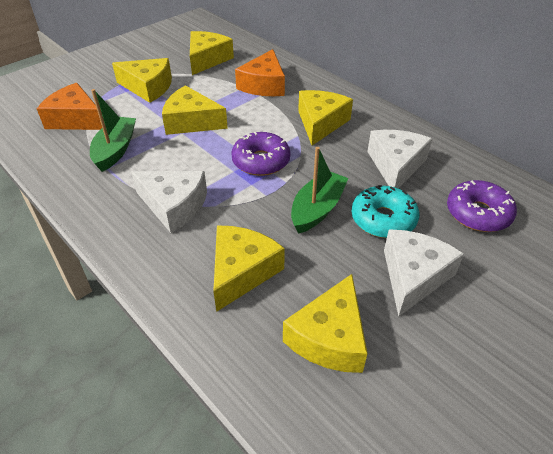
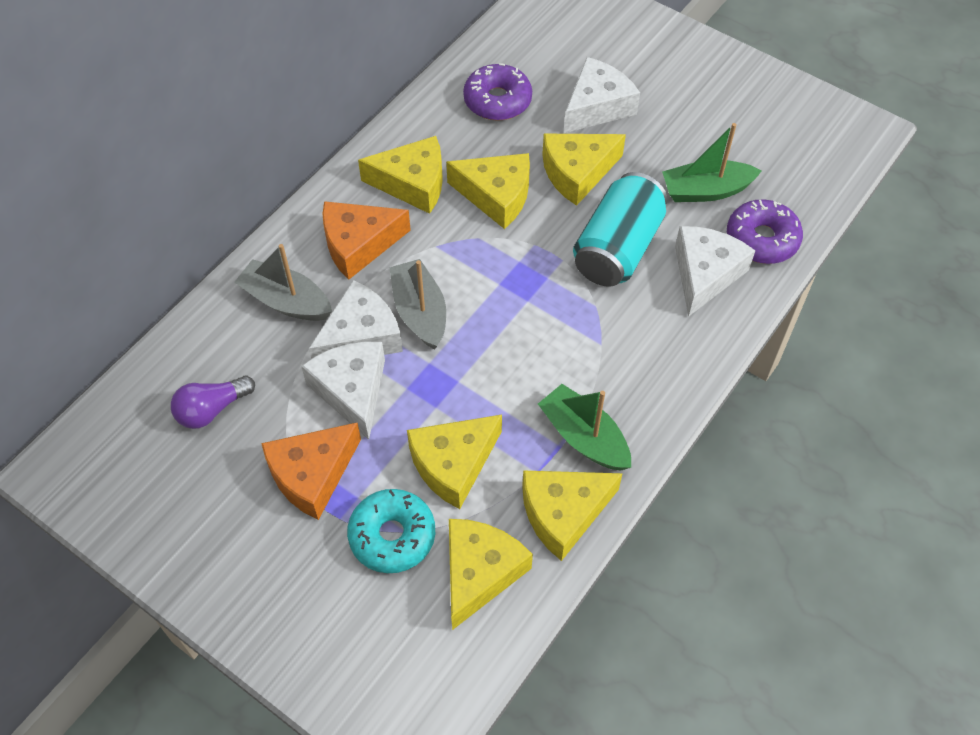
grey boat: none = 0 -> [234,244,332,321] [389,259,446,350] = 2
purple light bulb: none = 0 -> [171,376,255,429] = 1
turquoise can: none = 0 -> [573,172,667,287] = 1
white cheese: [131,171,207,233] [367,130,432,188] [384,229,464,317] = 3 -> [301,341,385,440] [309,280,403,359] [564,57,640,133] [675,226,755,317] = 4

